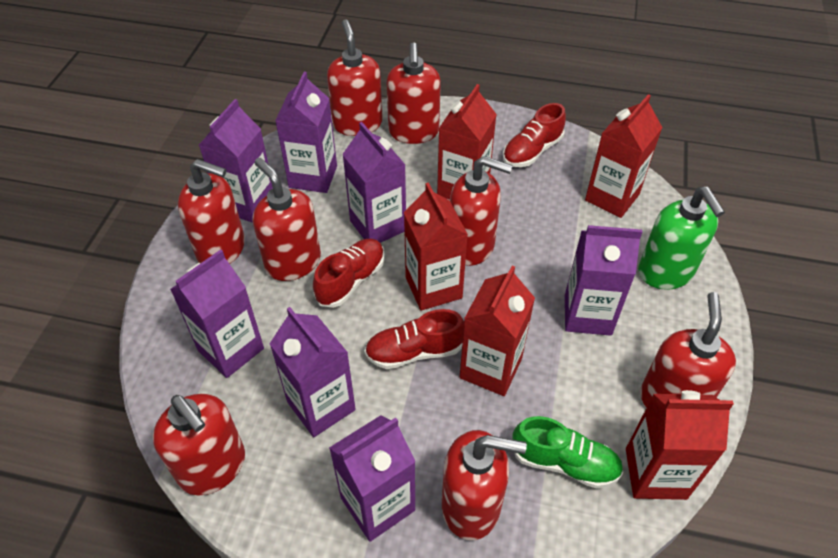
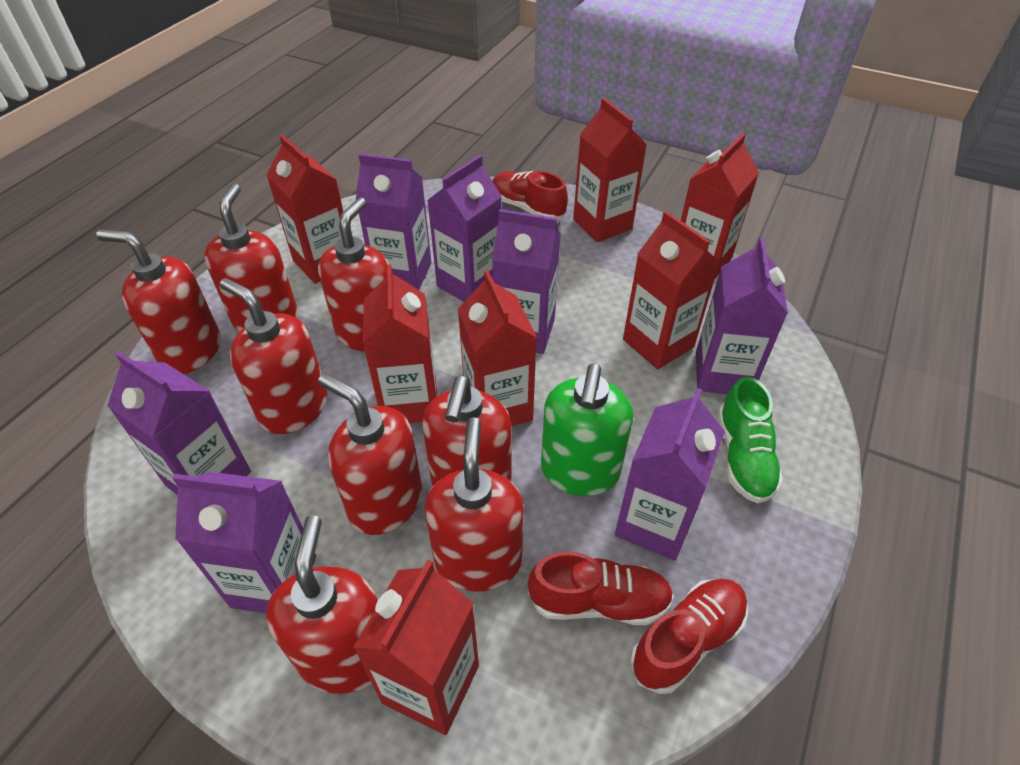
red carton: [404,182,468,311] [437,84,497,199] [460,266,535,396] [585,94,663,218] [626,390,734,500] = 5 -> [266,135,343,284] [353,560,479,735] [363,264,437,423] [458,270,537,426] [573,98,647,242] [623,211,720,369] [681,133,759,278] = 7

